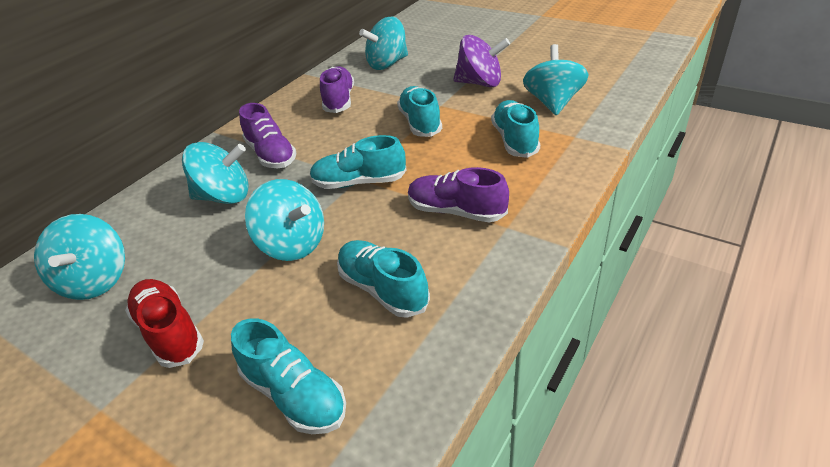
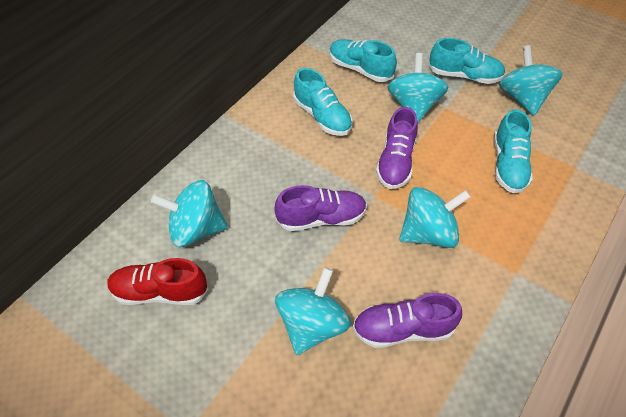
purple spinning top: [454,35,510,87] = 1 -> none = 0
turquoise shoe: [231,318,346,434] [310,135,406,189] [337,240,430,318] [397,86,442,137] [491,100,540,158] = 5 -> [293,68,353,136] [330,39,397,82] [429,38,505,84] [494,109,533,194] = 4

